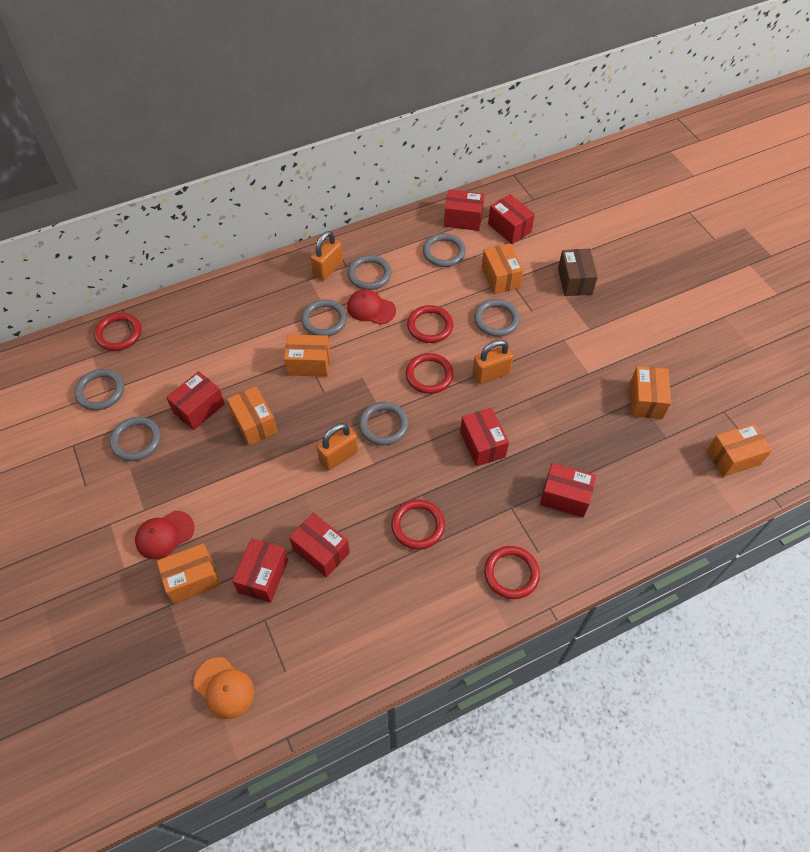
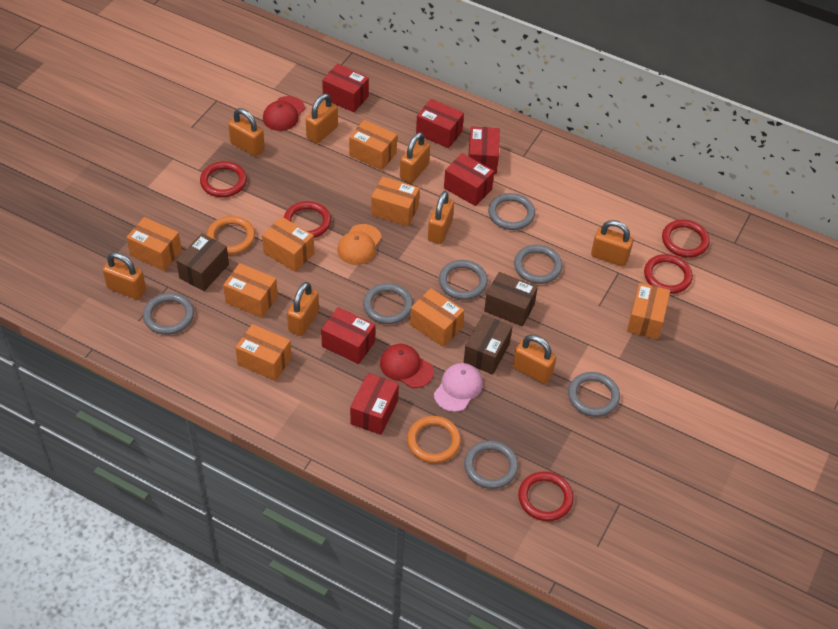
brown box: [558,249,598,296] = 1 -> [176,233,229,291] [464,314,512,375] [484,272,538,326] = 3
orange box: [157,543,220,604] [227,386,278,446] [284,335,330,377] [482,243,524,294] [630,366,671,419] [707,423,772,477] = 6 -> [126,217,182,271] [223,263,278,318] [235,324,292,381] [262,216,314,272] [349,120,397,170] [371,176,420,226] [410,288,464,347] [627,283,670,339] = 8
orange padlock: [310,231,343,281] [316,423,358,471] [472,340,513,384] = 3 -> [103,252,146,300] [228,108,265,157] [287,282,319,336] [306,94,338,144] [400,132,430,183] [428,191,454,244] [513,335,556,384] [591,220,633,266] = 8
orange ring: none = 0 -> [207,216,255,254] [407,416,461,463] = 2
pink cap: none = 0 -> [434,363,483,412] = 1
red box: [166,371,225,430] [232,538,288,603] [289,513,350,578] [444,189,485,231] [460,408,509,467] [488,194,535,244] [540,463,596,518] = 7 -> [321,307,375,364] [322,64,369,112] [350,373,399,435] [416,99,464,148] [444,153,494,206] [469,126,500,175] = 6

